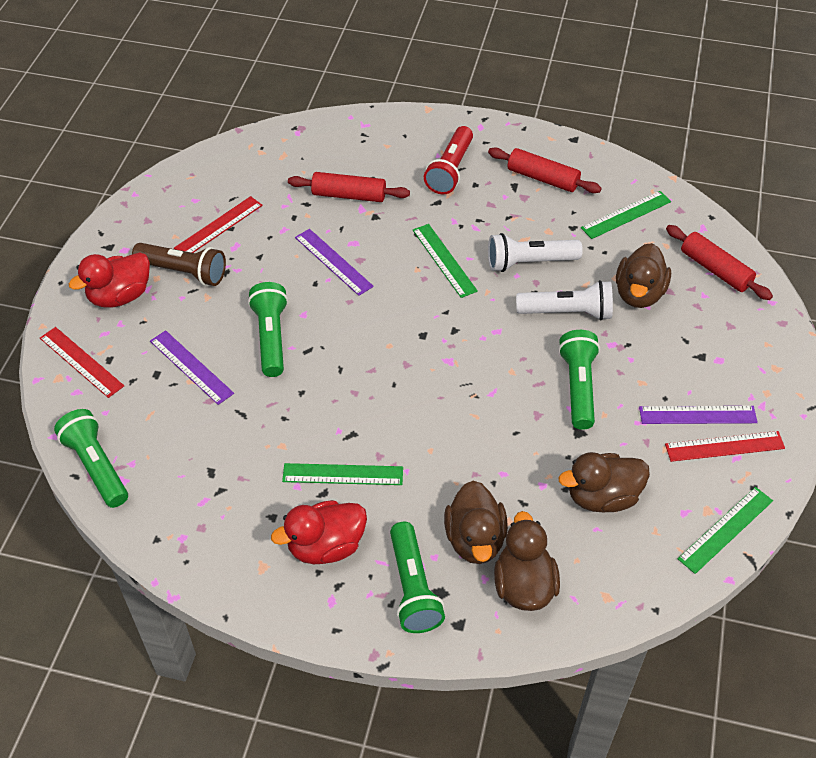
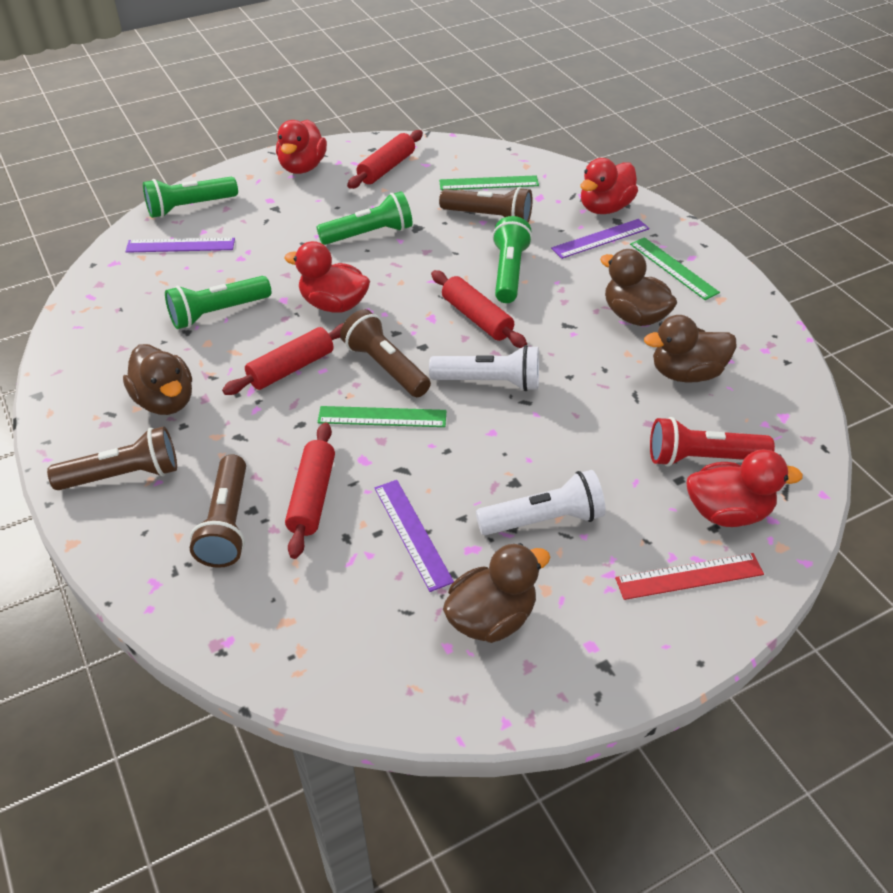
brown flashlight: [132,243,226,286] = 1 -> [47,426,177,490] [190,454,246,568] [340,309,431,397] [439,187,532,223] = 4
green ruler: [282,463,403,485] [413,224,478,298] [581,191,671,239] [678,487,773,574] = 4 -> [317,406,446,427] [439,175,539,190] [630,237,720,300] = 3
red duck: [69,252,150,308] [271,500,367,564] = 2 -> [276,120,327,174] [284,241,370,313] [581,158,638,214] [687,449,803,527] = 4
red rolling pin: [288,172,410,202] [488,147,602,193] [666,225,773,300] = 3 -> [222,323,344,395] [285,422,335,559] [347,130,423,189] [431,270,527,348] = 4
red ruler: [40,327,124,398] [174,196,263,253] [665,431,785,462] = 3 -> [615,553,764,600] = 1

